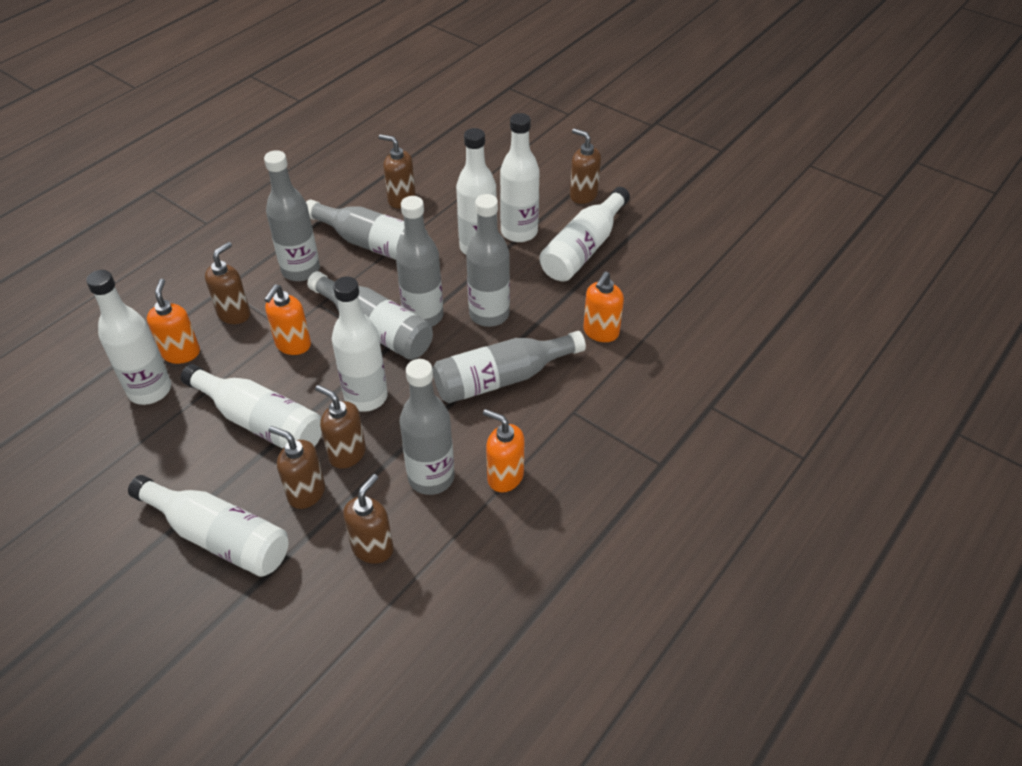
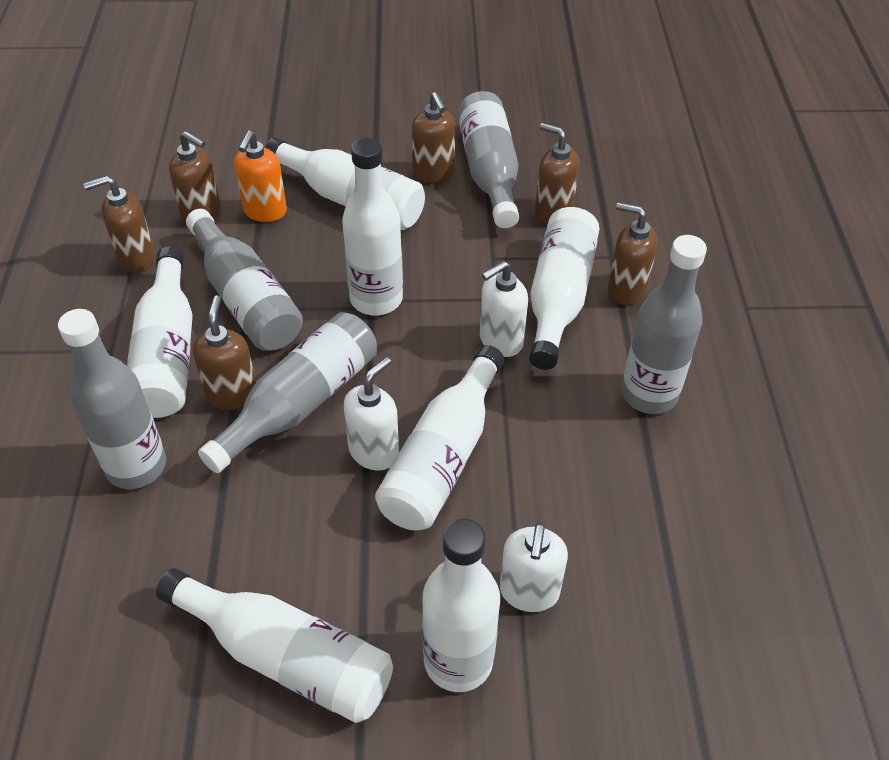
grey bottle: [264,150,320,281] [306,199,428,260] [307,271,433,360] [396,196,443,326] [399,359,454,495] [433,331,586,403] [466,194,510,327] = 7 -> [58,309,166,489] [186,209,303,351] [198,312,377,473] [458,91,519,228] [621,235,707,414] = 5
orange soap dispenser: [147,279,200,364] [264,284,311,355] [483,409,525,492] [583,271,624,342] = 4 -> [234,130,287,222] = 1
white soap dispenser: none = 0 -> [344,357,399,471] [480,261,528,357] [500,523,568,612] = 3

